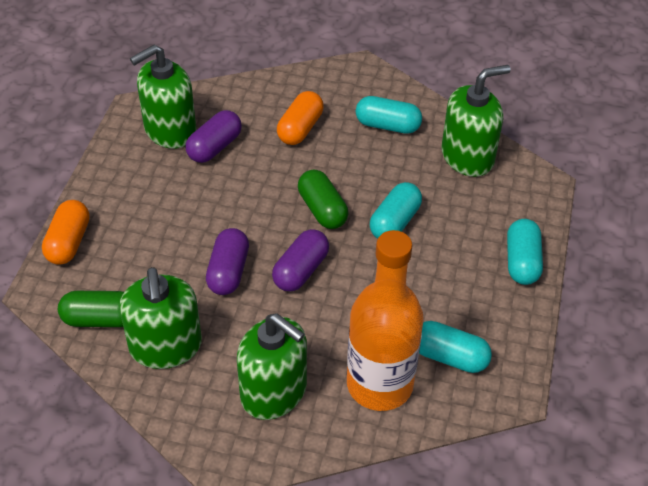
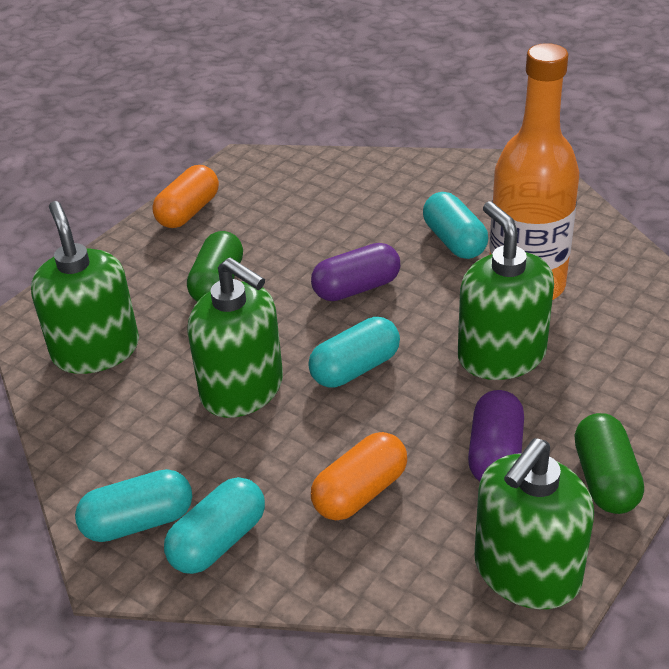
purple capsule: [185,110,242,163] [206,228,249,295] [272,229,329,291] = 3 -> [311,243,400,301] [468,390,524,481] = 2

